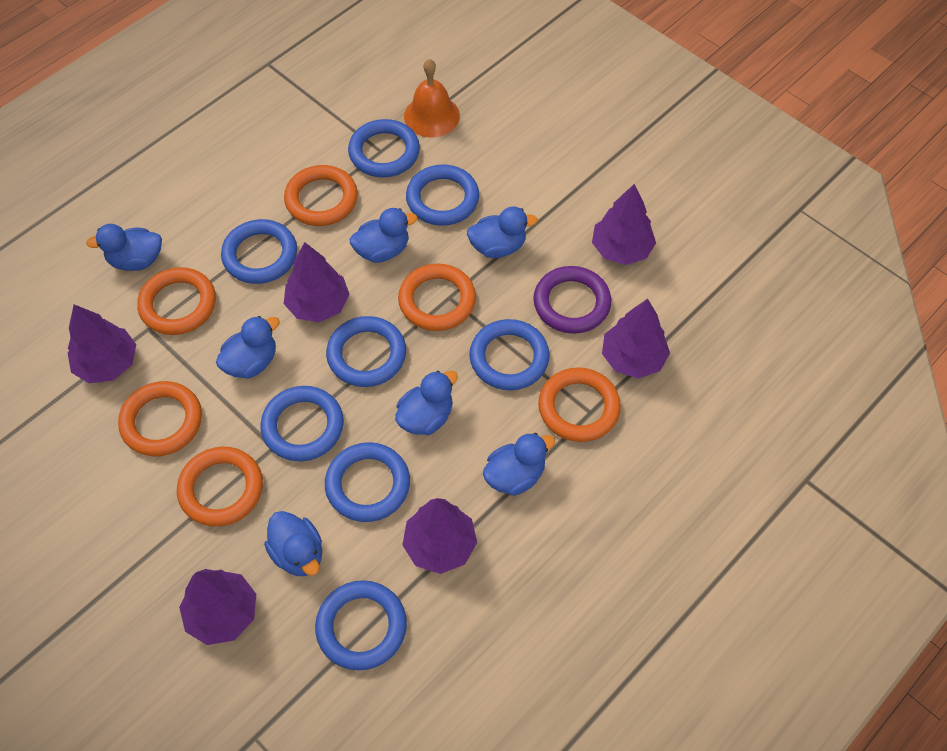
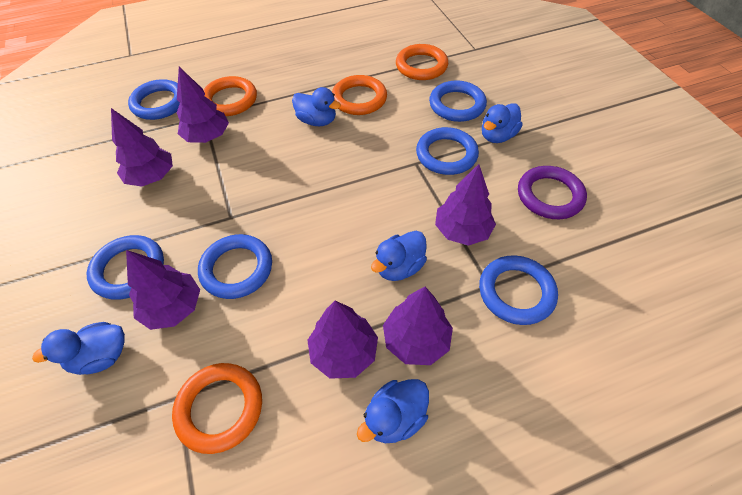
blue duck: [86,224,162,271] [216,316,280,379] [264,511,322,576] [350,208,417,263] [395,371,458,435] [467,206,538,258] [483,433,555,496] = 7 -> [32,322,125,375] [292,87,341,126] [357,379,429,443] [371,231,427,281] [482,103,523,143] = 5
blue ring: [221,219,297,284] [260,386,344,461] [315,580,407,670] [325,442,410,522] [326,316,406,387] [348,119,420,178] [406,165,479,226] [469,319,550,390] = 8 -> [87,235,164,300] [128,79,180,120] [198,234,272,299] [416,127,479,175] [429,80,487,122] [479,255,558,325] = 6
orange bell: [404,59,460,137] = 1 -> none = 0
orange ring: [118,381,202,456] [137,267,216,335] [177,447,263,527] [284,165,358,226] [398,263,476,331] [538,367,621,442] = 6 -> [172,363,262,454] [203,76,257,116] [332,75,387,115] [396,44,448,80] = 4

